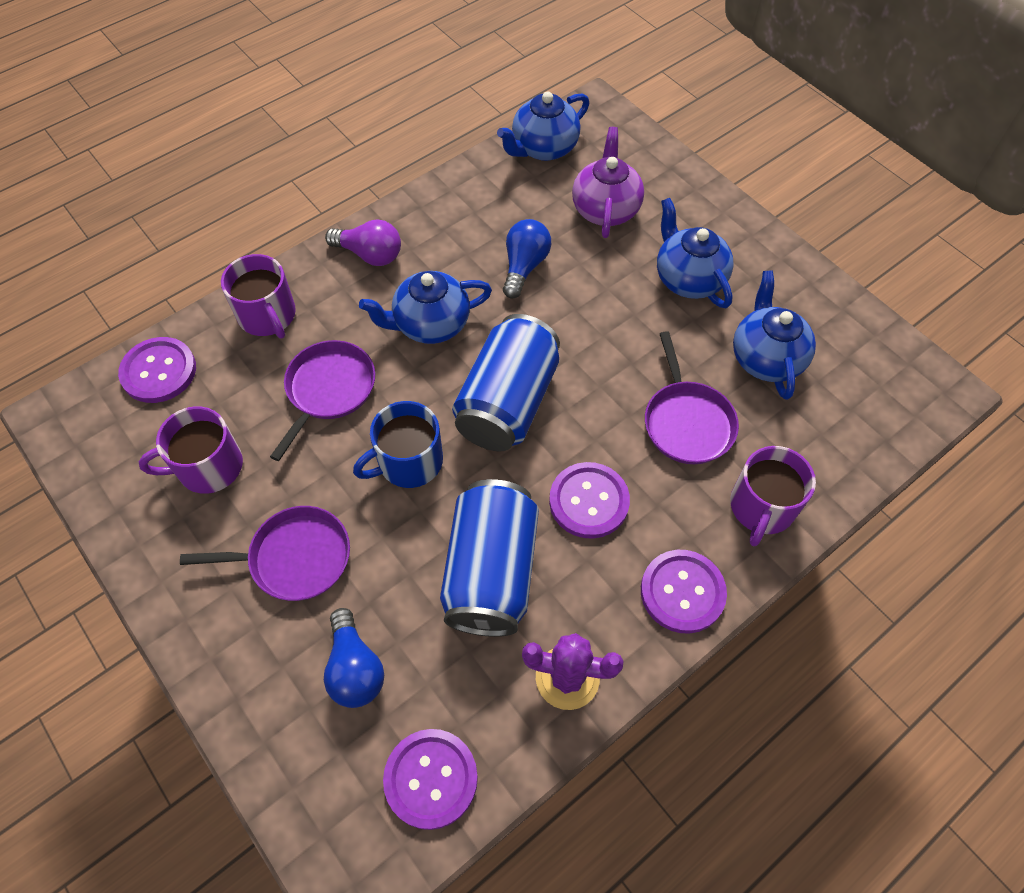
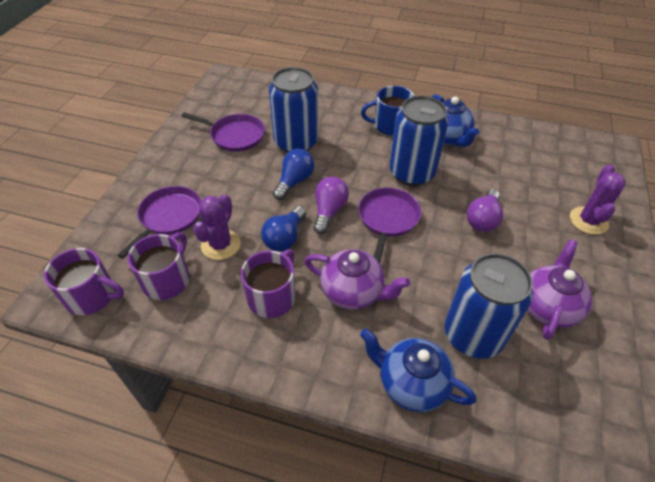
blue can: [440,479,539,637] [452,314,560,451] = 2 -> [269,67,318,153] [390,96,449,186] [445,253,533,359] = 3
blue teapot: [359,271,492,344] [497,91,590,161] [657,198,734,308] [733,270,816,400] = 4 -> [360,328,477,412] [431,94,479,147] = 2
purple button: [118,337,196,403] [383,729,478,830] [549,462,630,539] [641,550,727,634] = 4 -> none = 0
purple cactus: [522,633,624,710] = 1 -> [193,194,240,260] [570,165,626,235] = 2
purple light bulb: [325,219,401,266] = 1 -> [313,177,349,234] [467,189,503,232] = 2
purple teapot: [572,127,644,238] = 1 -> [304,249,410,310] [527,239,592,340] = 2

